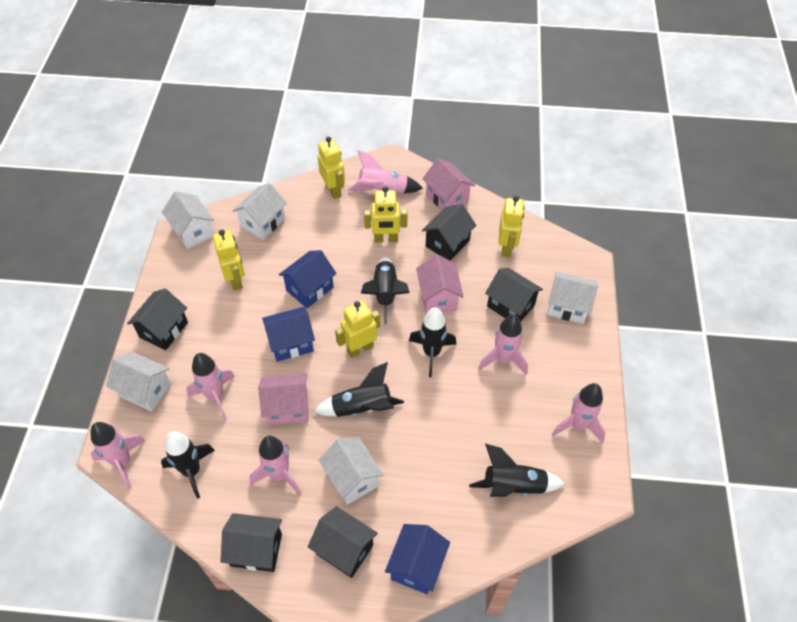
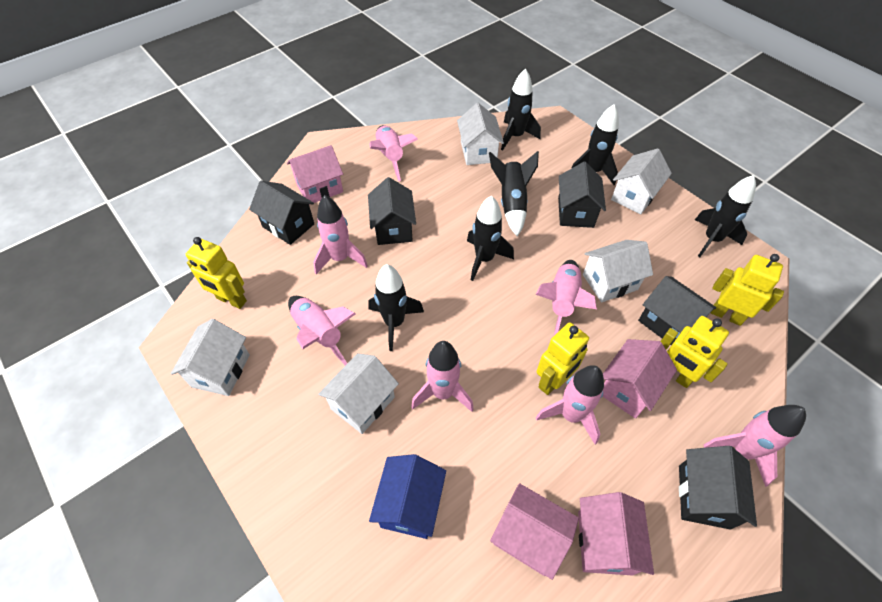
black rocket: [161,431,215,499] [314,362,404,417] [361,257,409,325] [409,307,456,377] [469,444,565,497] = 5 -> [368,264,424,351] [467,196,514,281] [489,151,539,237] [501,69,541,150] [571,104,619,185] [695,175,756,257] = 6
blue house: [262,307,315,362] [279,250,337,308] [385,524,450,594] = 3 -> [369,454,446,539] = 1
pink house: [258,373,309,425] [416,254,464,314] [422,158,475,210] = 3 -> [287,145,343,205] [490,483,579,580] [578,492,654,576] [603,339,677,418] = 4
pink rocket: [90,422,146,489] [186,353,235,420] [250,435,302,495] [348,150,423,193] [478,314,528,375] [552,383,605,443] = 6 -> [288,296,356,365] [313,195,368,274] [370,125,418,181] [411,341,474,412] [536,260,597,336] [536,365,604,445] [704,405,806,487] = 7
yellow robot: [213,229,245,291] [318,137,345,199] [335,300,380,358] [364,186,408,242] [499,196,524,257] = 5 -> [186,237,247,309] [537,322,589,395] [660,316,729,388] [711,254,784,326] = 4

